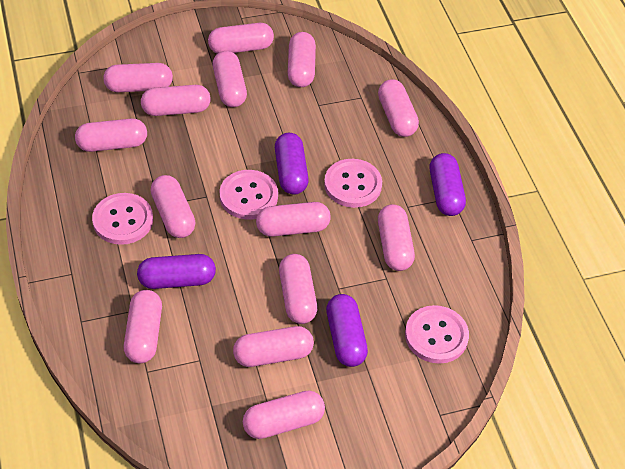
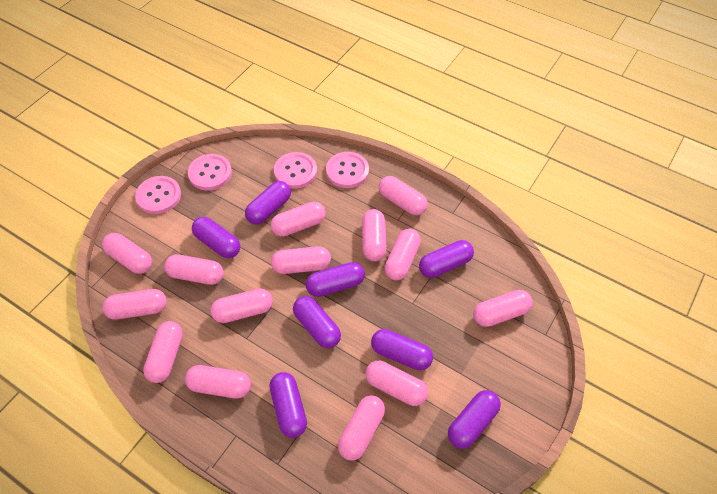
purple capsule: [137,254,216,289] [275,133,309,195] [326,294,368,367] [430,153,466,216] = 4 -> [192,217,240,258] [245,181,291,225] [270,372,307,438] [293,296,341,348] [306,262,365,297] [371,329,433,370] [419,240,474,278] [448,390,501,449] = 8

